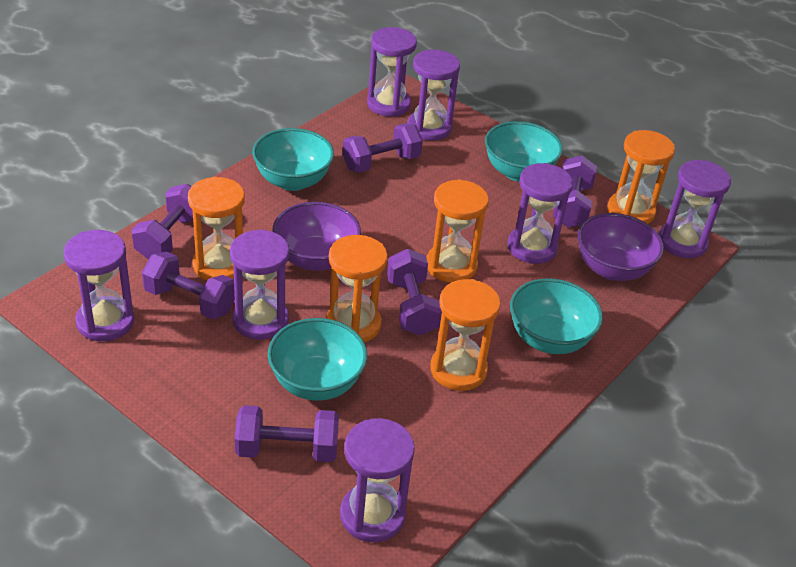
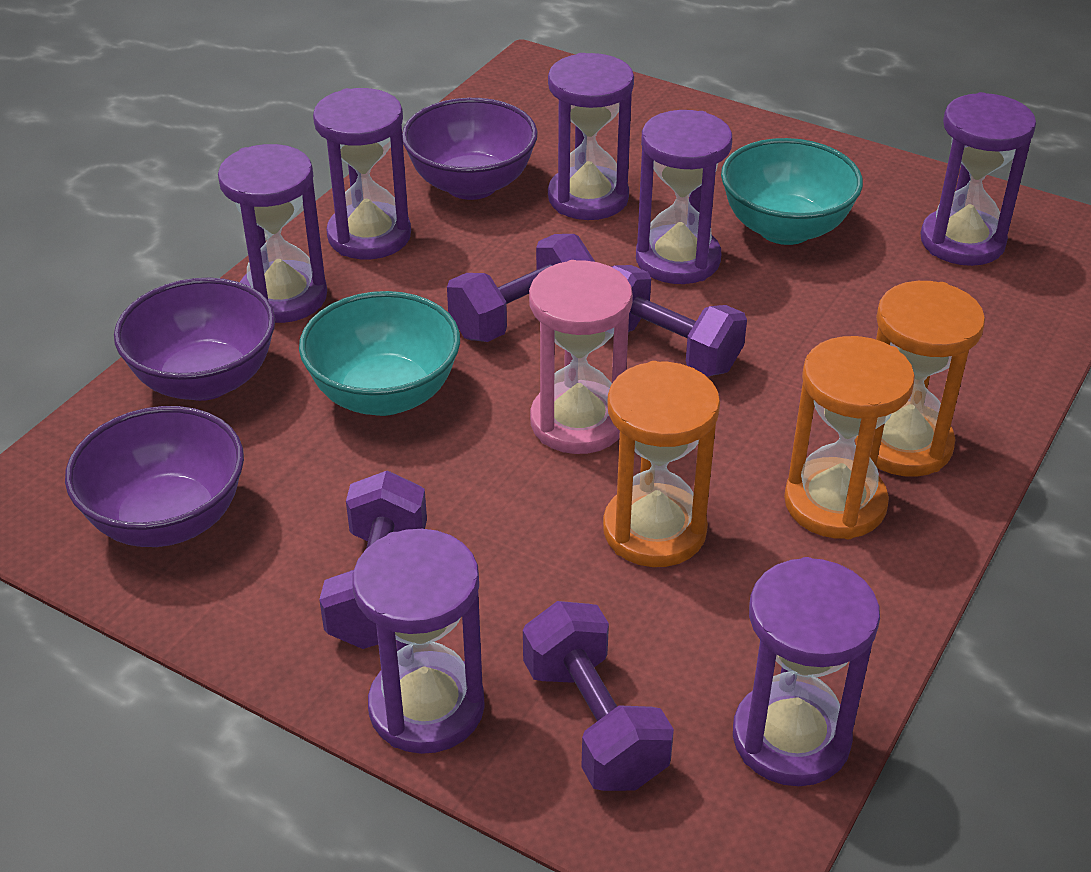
orange hourglass: [188,177,245,281] [326,235,388,342] [427,179,489,283] [430,279,501,391] [607,130,675,224] = 5 -> [603,361,720,567] [784,336,915,539] [855,281,985,477] = 3
pink hourglass: none = 0 -> [529,260,633,454] = 1
purple bowl: [272,202,361,271] [578,213,664,281] = 2 -> [65,406,244,547] [114,278,275,401] [402,98,538,200] = 3
purple dumbbell: [132,184,193,260] [142,252,235,319] [235,405,339,462] [343,123,423,173] [387,249,442,336] [553,155,597,228] = 6 -> [319,471,427,649] [447,234,595,342] [523,601,674,791] [612,265,747,376] = 4
turquoise bowl: [252,128,334,191] [268,318,367,401] [485,121,563,182] [510,278,603,354] = 4 -> [299,291,460,416] [721,138,863,245] = 2

